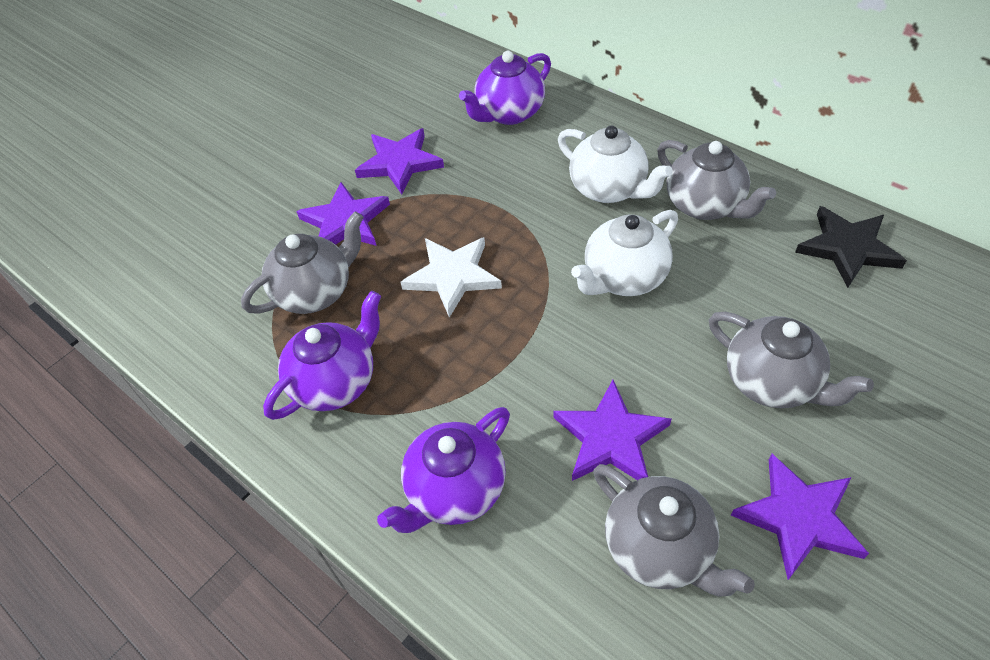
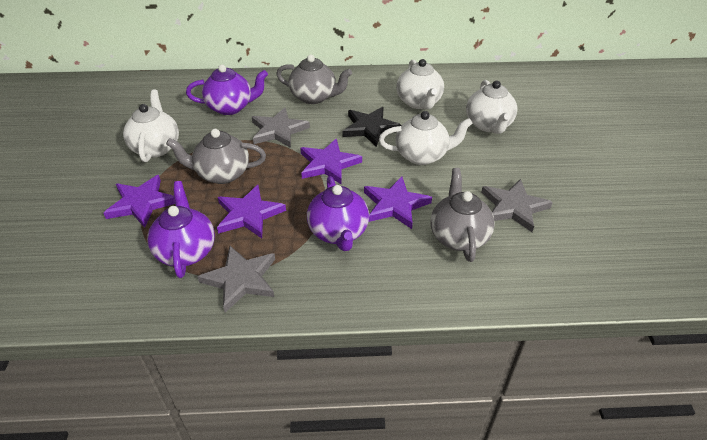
grey star: none = 0 -> [197,246,275,313] [252,107,310,148] [481,179,553,232] = 3
grey teapot: [241,212,364,314] [593,464,755,597] [657,140,776,220] [709,312,874,408] = 4 -> [166,129,266,184] [276,55,352,104] [430,168,495,262] = 3
white star: [401,237,502,318] = 1 -> none = 0
white teapot: [558,125,673,203] [571,210,678,296] = 2 -> [123,89,179,162] [379,111,473,165] [396,59,444,109] [466,80,518,134] = 4

